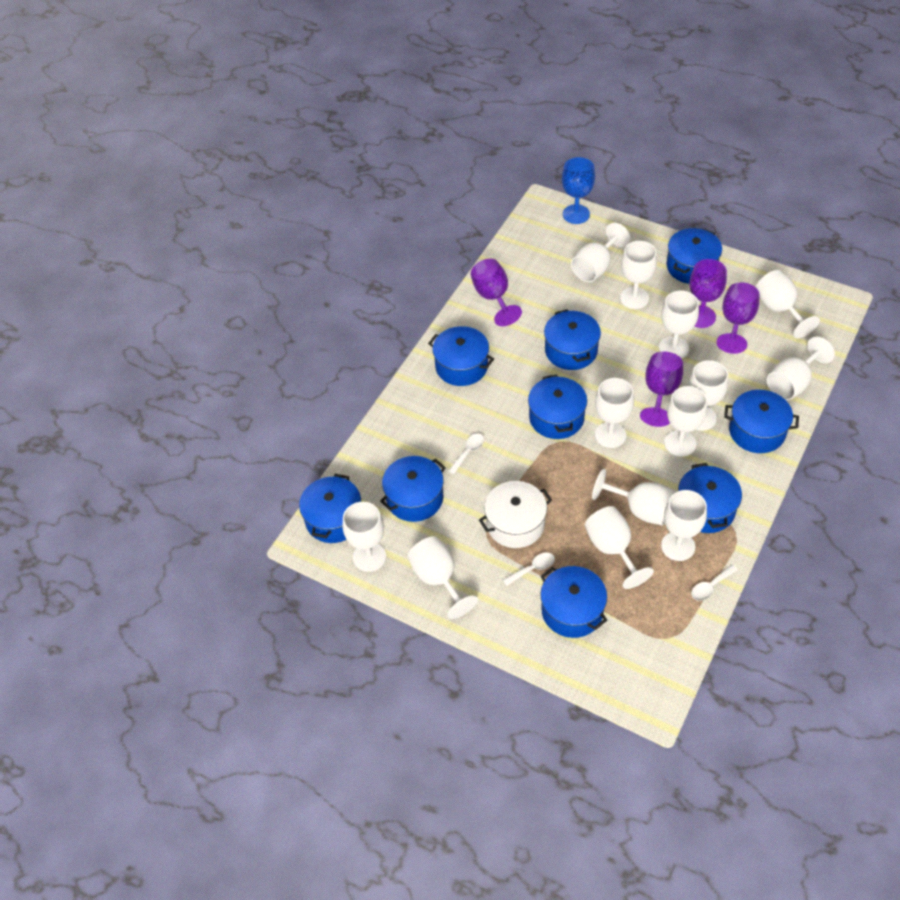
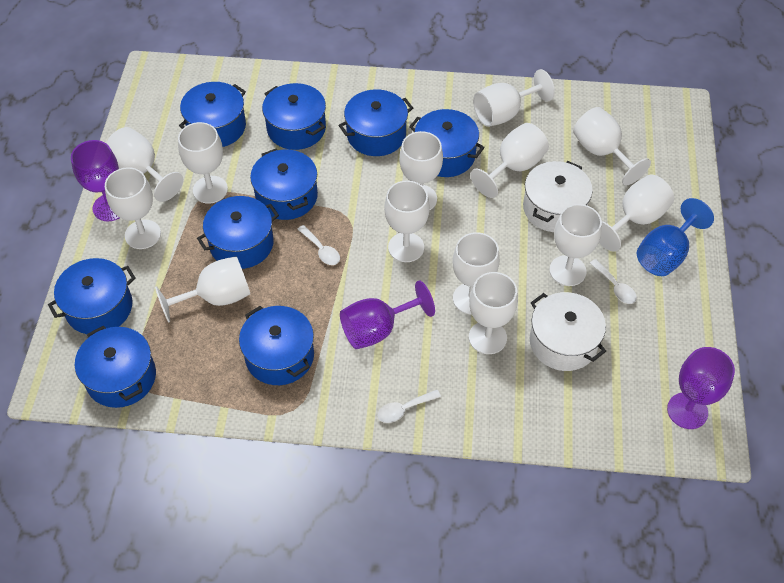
purple goblet: [471,259,522,326] [640,352,683,427] [689,259,727,328] [716,282,759,354] = 4 -> [71,140,120,222] [340,281,435,349] [667,347,735,429] = 3
white pot: [479,481,552,548] = 1 -> [523,161,593,232] [530,292,606,371] = 2

